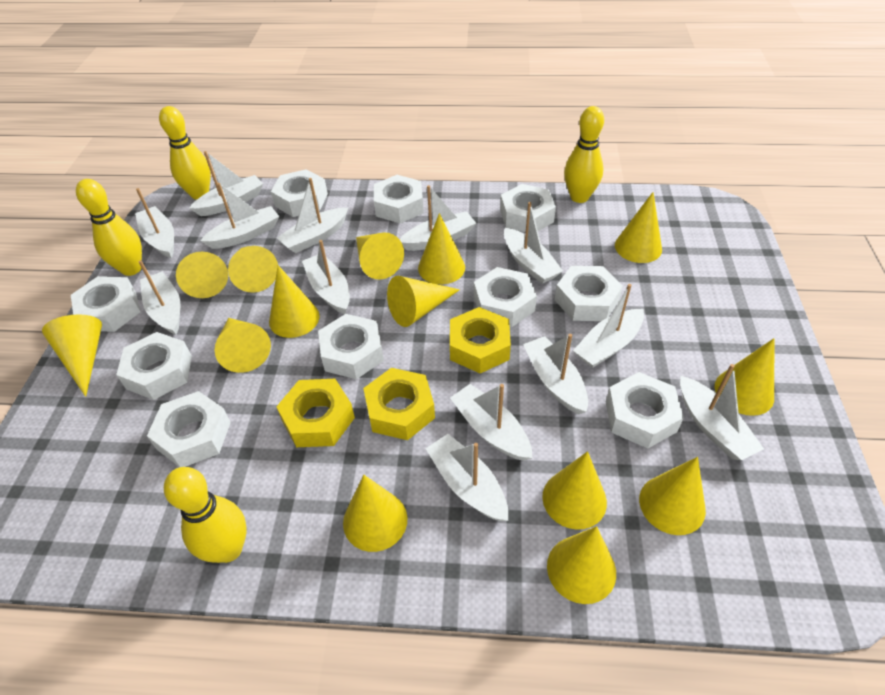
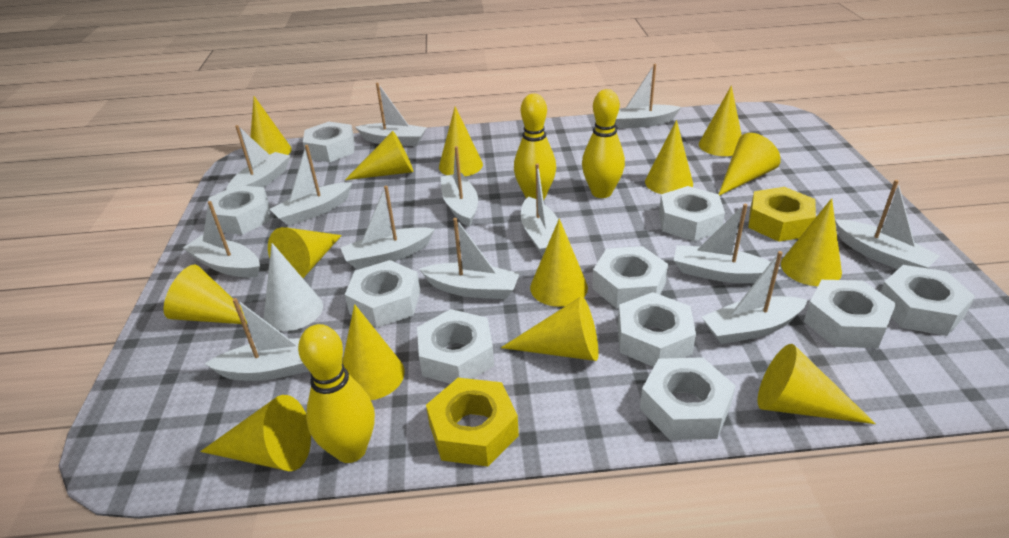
white cone: none = 0 -> [264,243,323,331] = 1
yellow bowling pin: [76,179,142,276] [159,106,211,200] [164,467,247,563] [564,106,604,203] = 4 -> [298,324,375,463] [514,94,556,200] [582,89,625,198] = 3
yellow nut: [276,379,355,447] [363,368,435,440] [450,307,511,373] = 3 -> [426,378,519,467] [748,187,816,242] = 2

